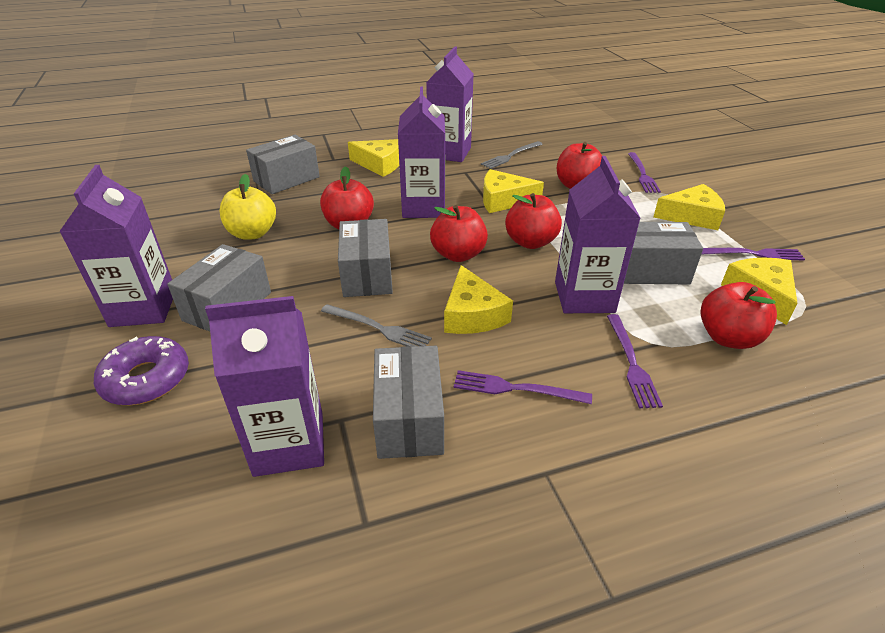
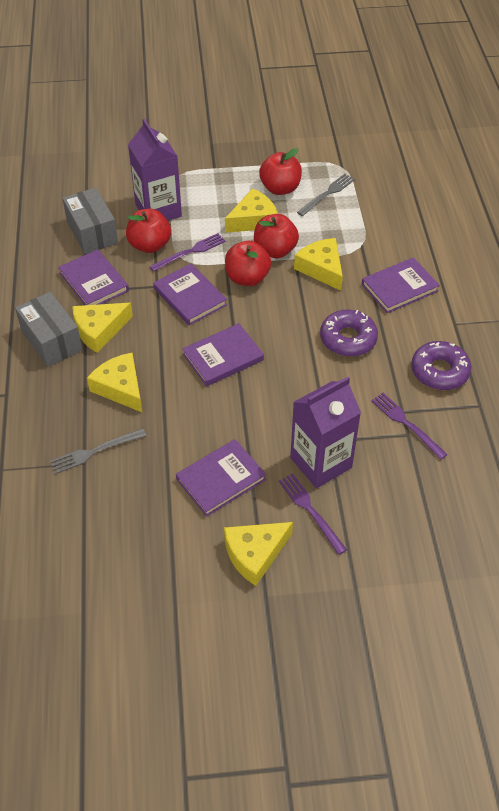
grey box: [167,244,271,331] [246,135,320,194] [338,219,393,297] [373,346,444,459] [624,222,703,284] = 5 -> [15,292,83,367] [62,188,118,254] = 2
purple book: none = 0 -> [58,249,129,305] [153,264,227,325] [176,439,266,517] [182,323,264,386] [362,257,440,313] = 5
purple carton: [59,165,173,327] [205,296,324,477] [398,87,445,218] [426,46,473,162] [555,156,641,313] = 5 -> [128,118,182,221] [290,377,361,488] = 2
purple donut: [94,336,189,405] = 1 -> [320,310,378,357] [411,341,471,390] = 2
purple fork: [454,370,592,404] [607,314,663,408] [628,152,661,193] [701,248,805,260] = 4 -> [149,233,226,272] [278,473,347,555] [371,393,448,460] = 3
red apple: [320,166,374,230] [430,205,488,262] [505,193,562,249] [557,142,602,189] [701,282,777,349] = 5 -> [126,209,171,253] [225,241,271,286] [254,214,299,258] [259,148,302,195] = 4
yellow apple: [220,174,276,240] = 1 -> none = 0

